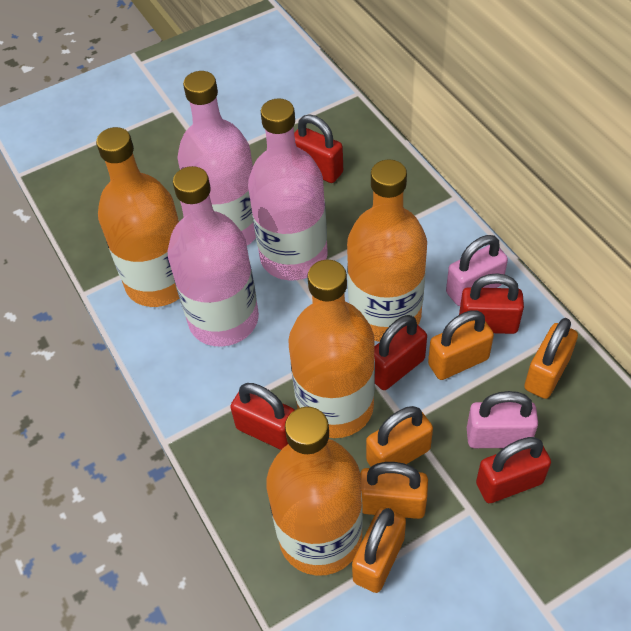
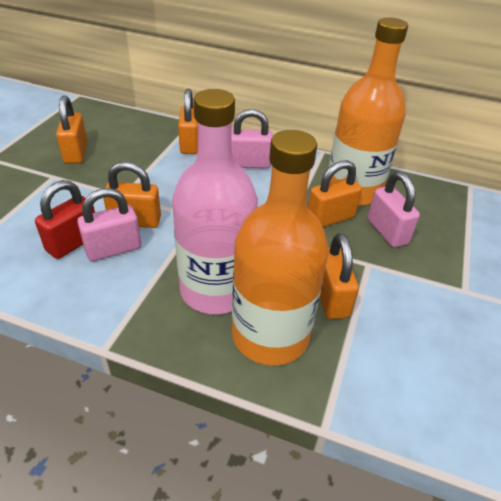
orange bottle: [96,127,180,307] [266,407,363,576] [288,260,375,438] [347,159,427,342] = 4 -> [232,130,329,365] [329,17,408,206] = 2
pink bottle: [167,166,259,347] [178,71,256,245] [248,99,327,280] = 3 -> [172,89,258,314] = 1
pink padlock: [446,235,508,306] [467,391,538,448] = 2 -> [77,188,141,261] [231,109,273,169] [368,172,420,248] = 3
red padlock: [230,383,294,450] [294,115,343,183] [374,315,427,390] [459,273,524,334] [476,437,551,503] = 5 -> [35,180,95,259] = 1

